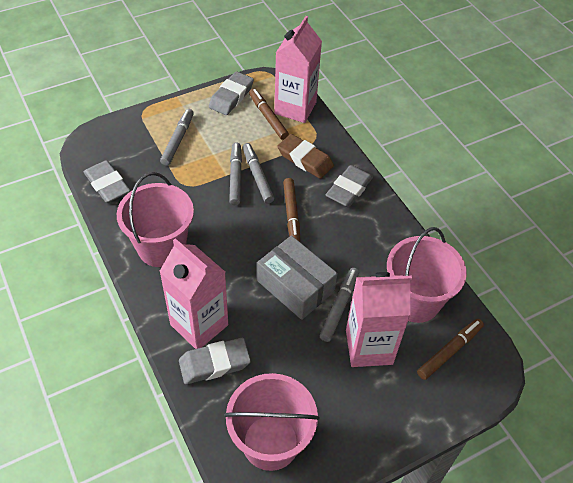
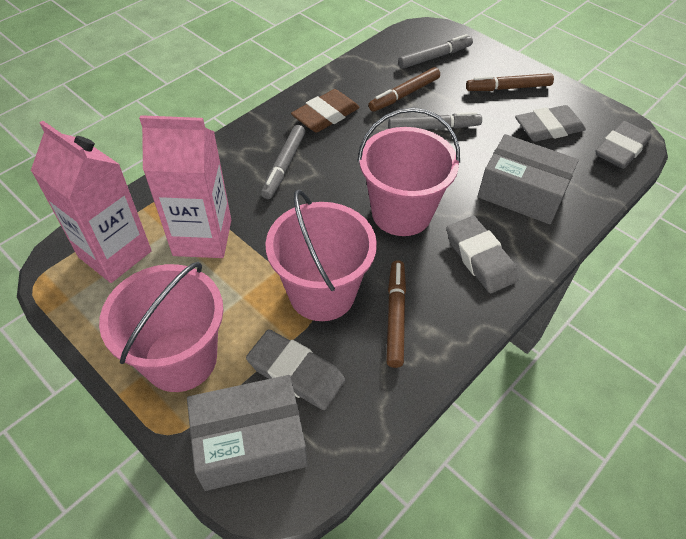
grey box: [257,236,338,320] = 1 -> [187,375,308,491] [478,134,579,224] = 2
grey marker: [160,109,194,166] [229,142,242,205] [243,143,274,204] [320,268,359,342] = 4 -> [261,125,305,199] [388,112,482,129] [398,34,473,69] = 3
pink carton: [159,238,228,349] [274,16,322,123] [346,272,412,367] = 3 -> [31,121,152,283] [139,115,231,258] = 2

